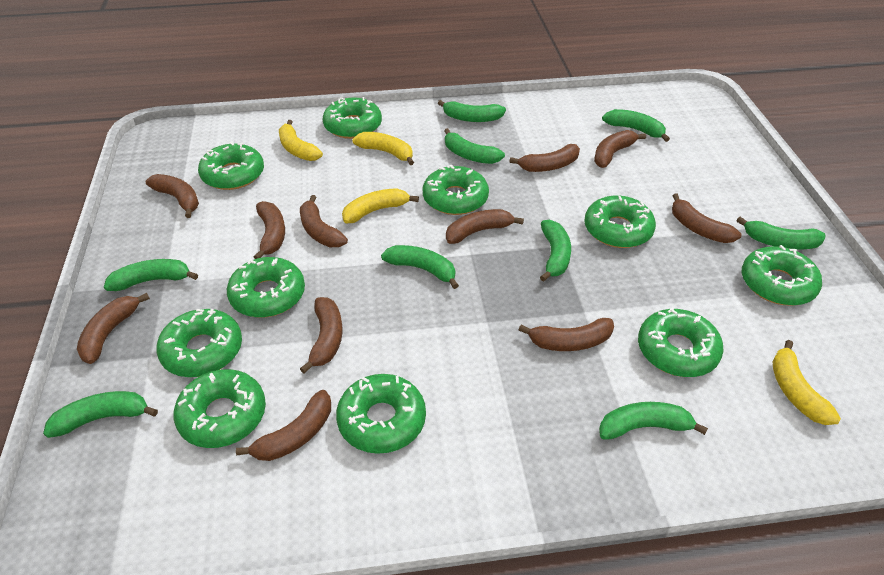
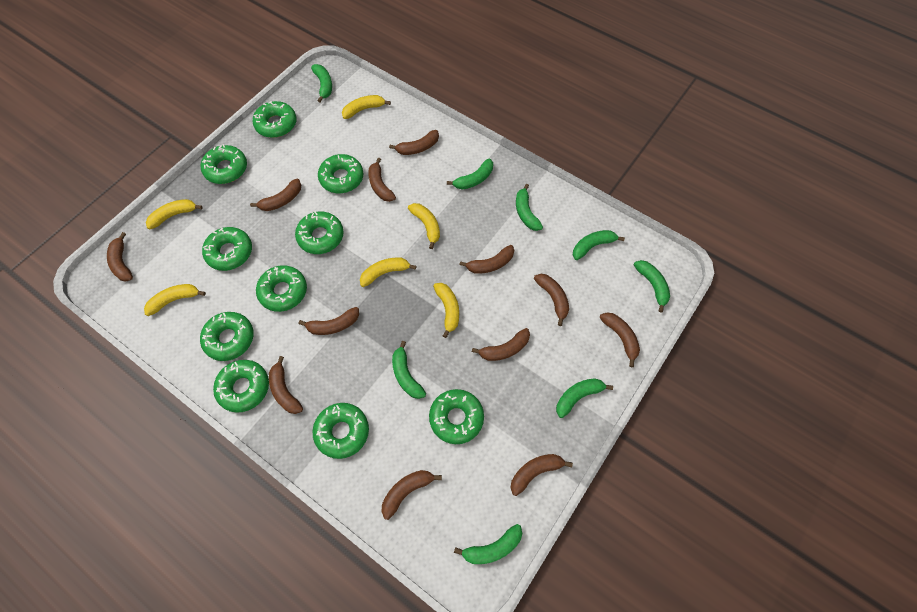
brown banana: [77,293,150,364] [146,174,199,218] [236,390,331,461] [254,201,285,259] [300,195,348,247] [300,297,342,373] [446,209,524,244] [509,144,580,172] [519,318,614,351] [594,130,646,168] [672,194,741,243] = 11 -> [107,232,133,282] [250,179,301,211] [269,356,303,414] [298,307,359,335] [368,158,396,202] [382,470,442,520] [389,130,439,155] [459,245,514,274] [472,328,530,361] [510,454,573,496] [534,274,569,326] [600,312,640,367] = 12
green banana: [43,391,158,438] [104,259,198,291] [381,245,459,289] [438,100,506,122] [444,128,505,164] [540,220,571,282] [599,402,708,440] [602,109,670,142] [737,217,826,250] = 9 -> [311,64,332,102] [392,341,426,399] [447,158,493,189] [454,524,522,564] [516,184,543,231] [556,378,613,418] [573,230,625,260] [634,260,670,313] = 8
yellow banana: [279,120,323,161] [342,188,419,223] [352,132,414,165] [773,340,841,425] = 4 -> [144,284,206,316] [146,199,203,229] [342,95,391,119] [360,258,417,287] [408,203,440,249] [433,283,459,338] = 6

